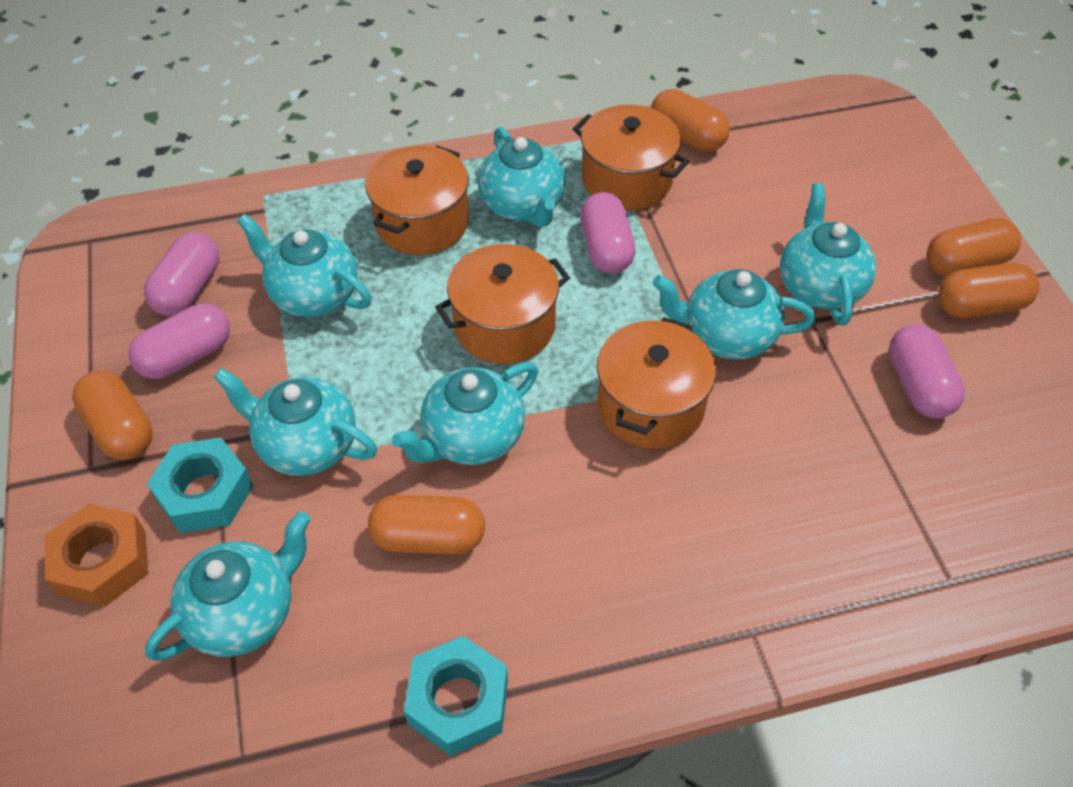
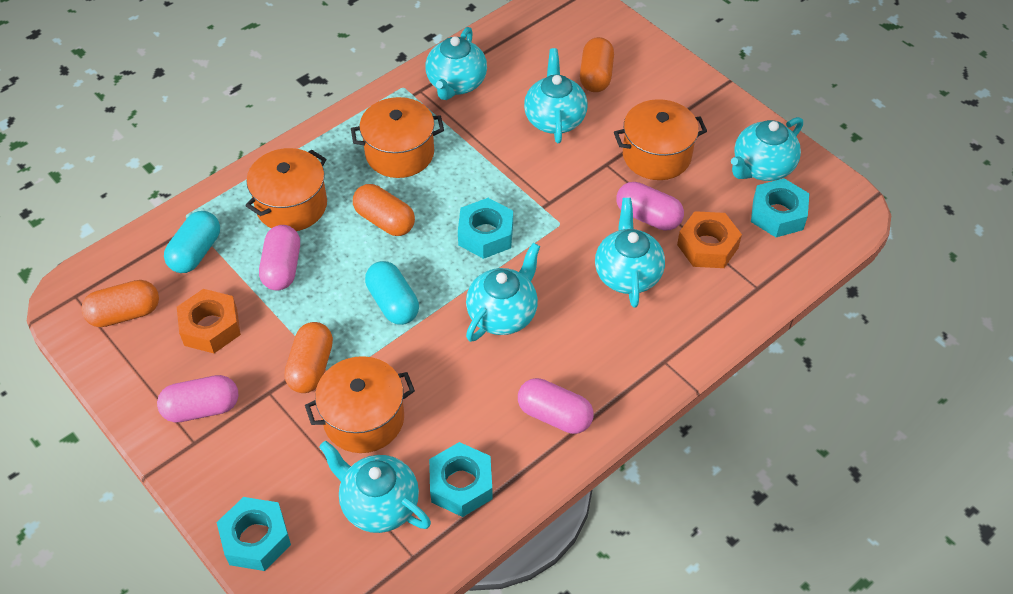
orange capsule: [72,370,153,460] [368,495,485,554] [651,89,730,152] [927,218,1021,277] [938,263,1039,318] = 5 -> [81,280,159,327] [284,322,333,393] [353,184,415,236] [580,37,614,92] = 4
orange nut: [45,503,148,607] = 1 -> [177,289,241,353] [677,211,742,268] = 2
turquoise capsule: none = 0 -> [164,211,220,273] [365,261,419,325] = 2
turquoise nut: [147,437,253,533] [404,636,508,756] = 2 -> [216,497,291,571] [429,442,493,517] [458,198,513,259] [751,178,810,237] = 4
turquoise teapot: [145,511,311,661] [213,368,377,476] [237,214,371,317] [392,362,538,465] [478,127,565,228] [653,269,815,360] [780,183,876,325] = 7 -> [319,441,431,533] [425,27,487,100] [466,243,540,342] [524,48,588,143] [595,198,665,308] [731,117,803,181] = 6

